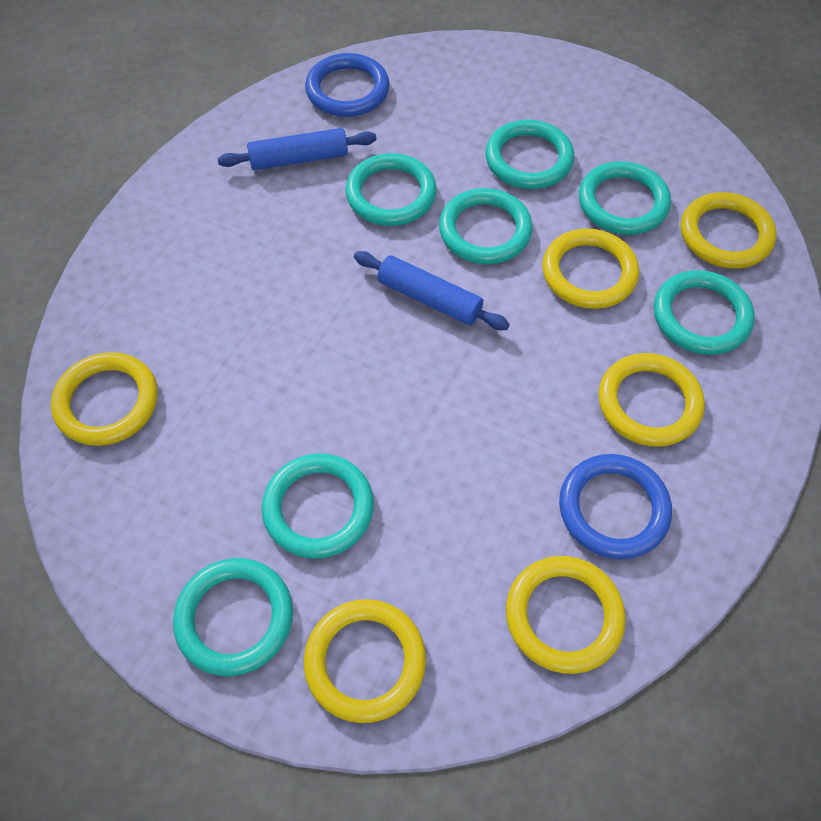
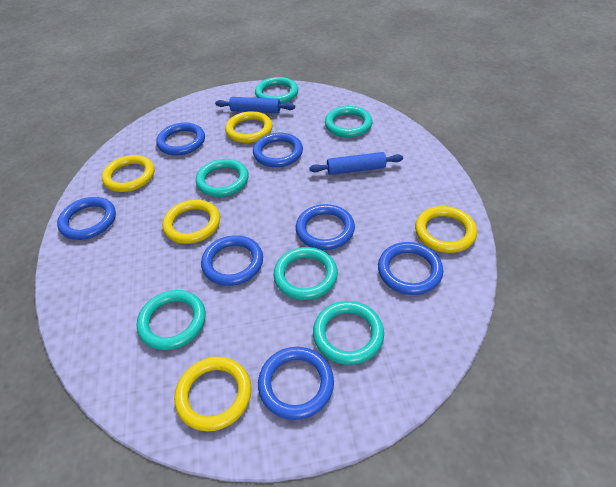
blue ring: [305,53,390,117] [559,454,672,559] = 2 -> [57,197,116,240] [156,123,205,155] [201,235,263,286] [253,133,303,167] [258,347,334,420] [296,204,355,250] [378,242,443,295] = 7
turquoise ring: [173,558,293,676] [262,453,374,559] [345,153,437,226] [439,188,533,264] [485,119,574,189] [579,161,671,235] [654,270,755,355] = 7 -> [137,290,205,350] [196,159,249,197] [255,77,298,104] [273,247,338,300] [313,301,384,365] [325,106,373,138] = 6
yellow ring: [51,352,158,446] [304,599,426,723] [506,556,626,674] [542,229,639,309] [599,353,705,447] [681,192,776,269] = 6 -> [102,155,154,192] [162,200,220,244] [174,357,251,432] [225,111,273,143] [415,206,477,253] = 5

